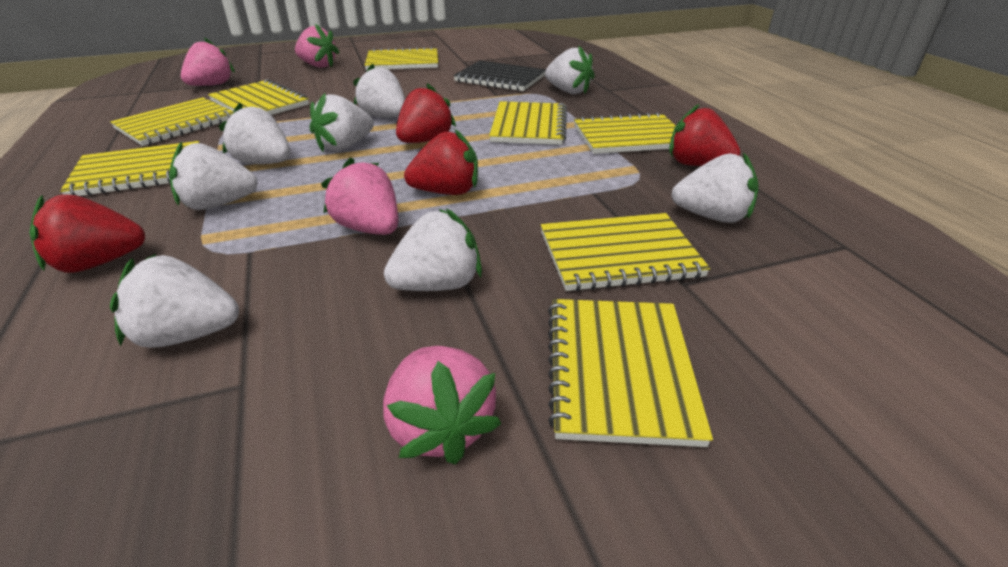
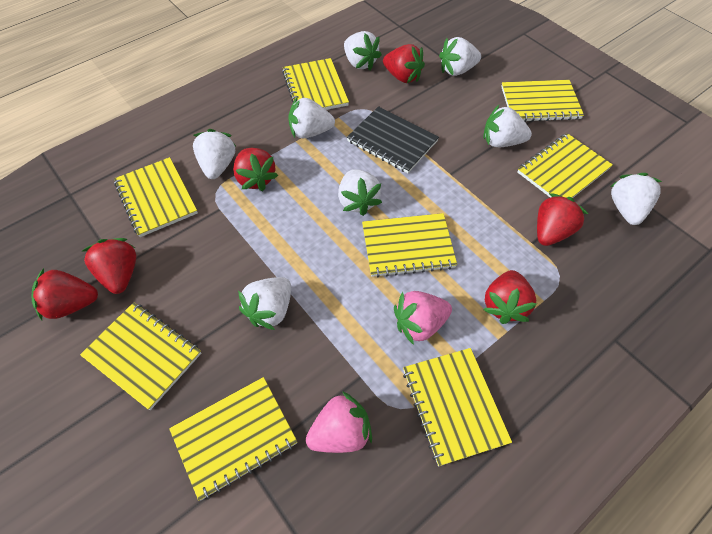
pink strawberry: [181,38,235,86] [295,24,340,68] [321,157,398,235] [383,346,501,465] = 4 -> [306,391,372,453] [394,291,452,345] = 2
red strawberry: [29,194,145,273] [396,83,456,143] [404,129,478,195] [669,104,740,166] = 4 -> [32,268,98,320] [82,238,136,294] [233,148,278,191] [383,44,425,83] [483,270,537,324] [537,193,588,246] = 6

